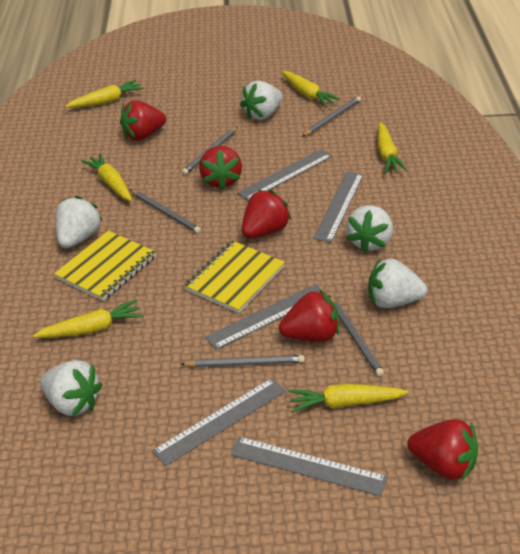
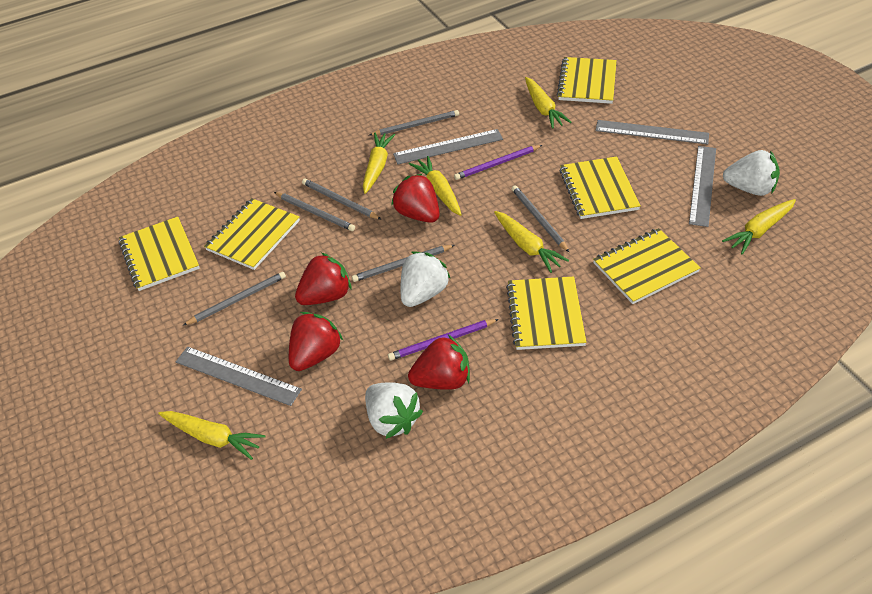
grey pencil: [130,189,201,233] [180,355,305,368] [182,127,238,175] [302,96,361,136] [329,296,384,377] = 5 -> [183,272,286,325] [274,192,355,231] [302,179,381,219] [352,245,455,282] [370,110,459,136] [512,185,569,252] = 6
grey ruler: [152,378,286,466] [205,284,327,350] [231,436,388,496] [237,149,332,201] [313,171,364,243] = 5 -> [176,347,302,406] [393,129,503,164] [595,120,709,144] [689,146,716,227] = 4
purple pencil: none = 0 -> [388,319,499,361] [454,145,542,180] = 2
red strawberry: [120,100,166,141] [199,146,242,190] [242,190,291,238] [279,289,339,342] [408,419,478,480] = 5 -> [289,312,343,371] [295,253,351,305] [391,173,440,223] [408,335,470,390] = 4
white strawberry: [40,360,103,417] [56,196,103,248] [240,80,283,120] [346,205,393,253] [368,258,427,308] = 5 -> [365,382,423,439] [400,252,451,307] [723,150,780,196] = 3
yellow notebook: [54,231,156,301] [184,241,285,313] = 2 -> [119,217,200,291] [204,198,300,270] [506,276,587,350] [557,57,617,104] [560,156,641,219] [593,228,700,304] = 6

